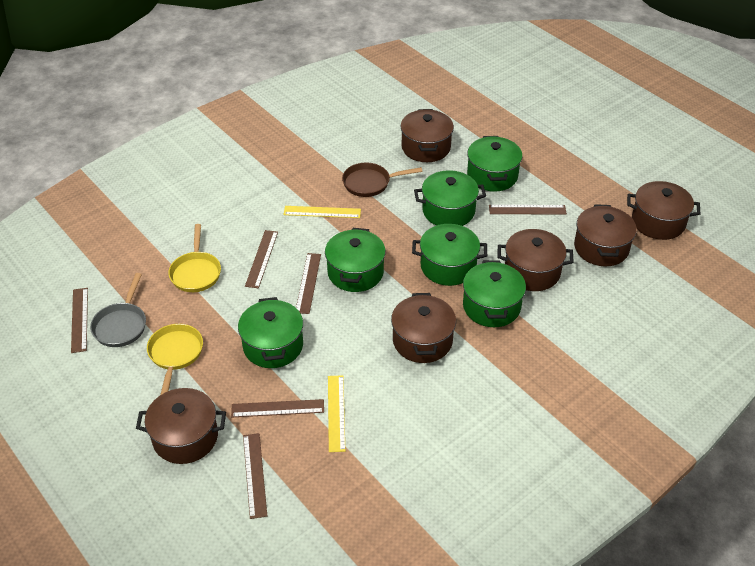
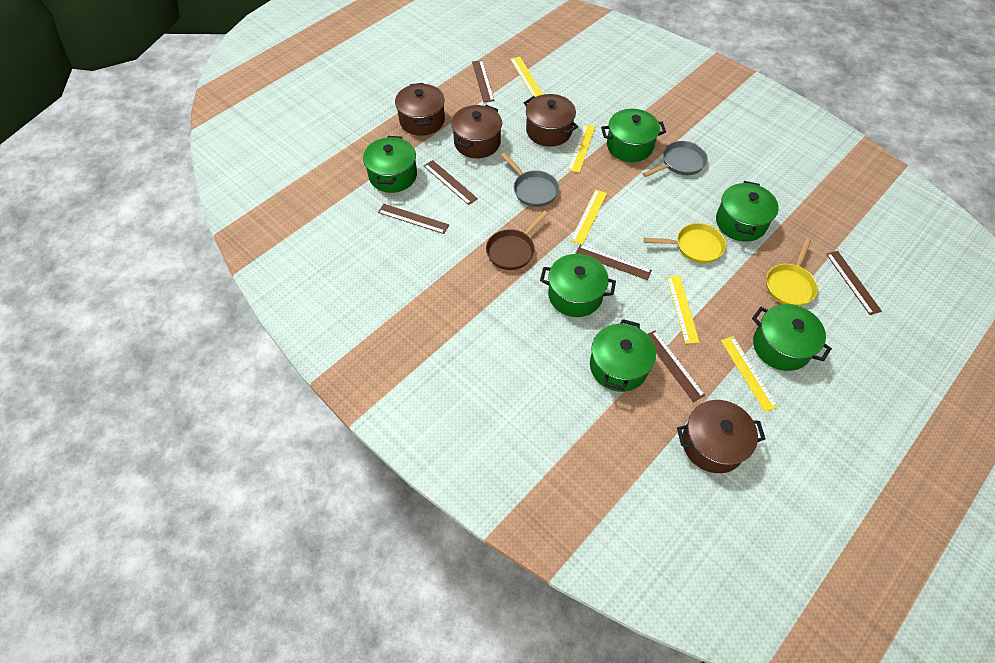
brown pot: [136,388,226,464] [391,293,456,363] [400,109,454,162] [497,229,574,291] [574,204,637,266] [627,181,700,240] = 6 -> [395,83,445,136] [451,105,502,158] [524,94,578,147] [677,400,765,473] = 4
grey pan: [90,273,146,347] = 1 -> [501,152,559,207] [642,141,708,177] = 2
yellow ruler: [283,206,361,218] [328,375,345,452] = 2 -> [510,57,543,97] [568,124,595,173] [571,190,607,245] [667,276,699,344] [721,336,778,412] = 5

